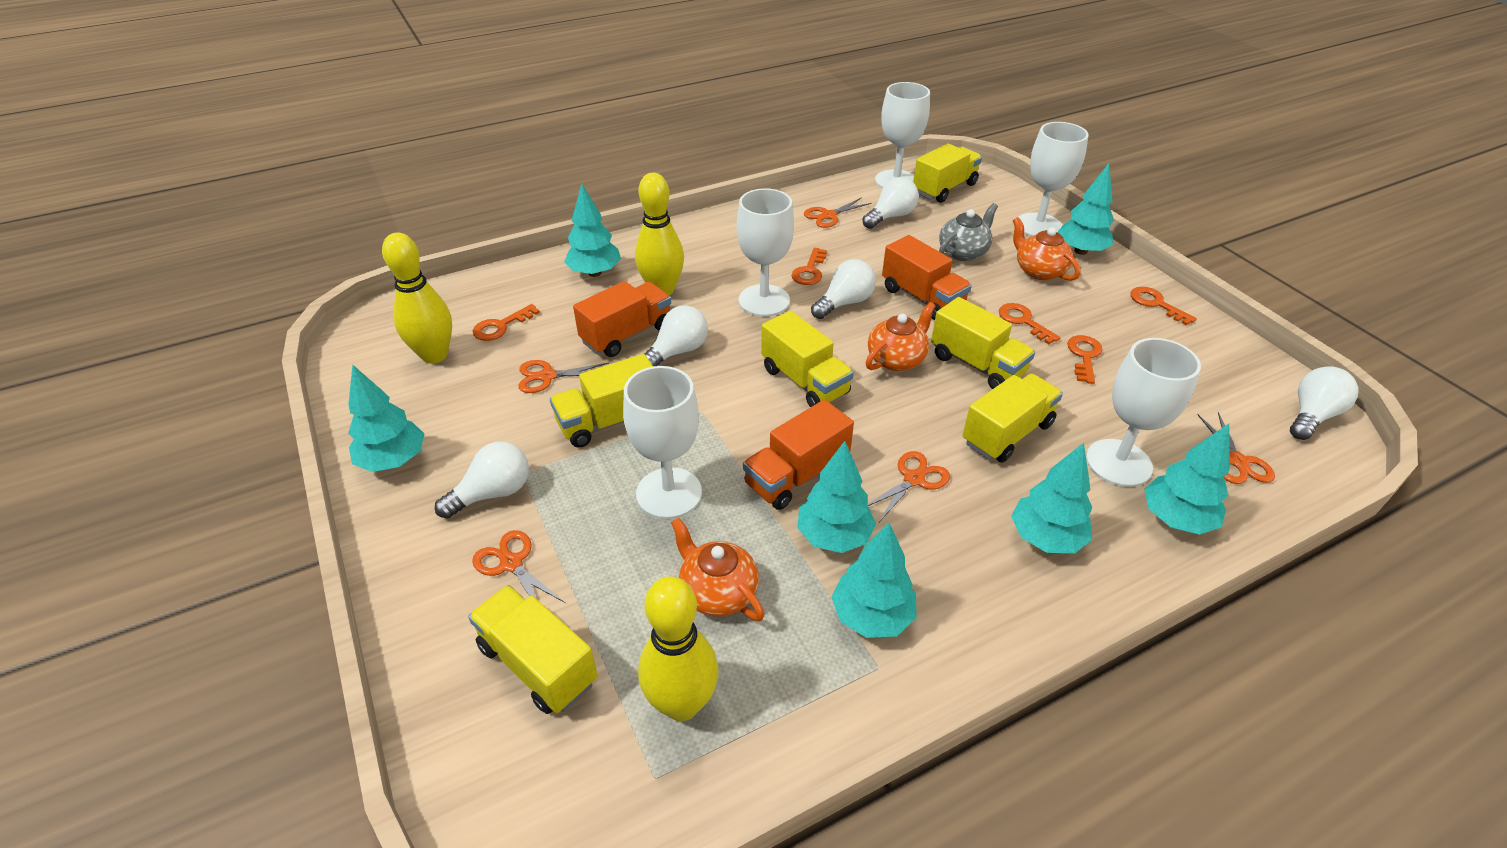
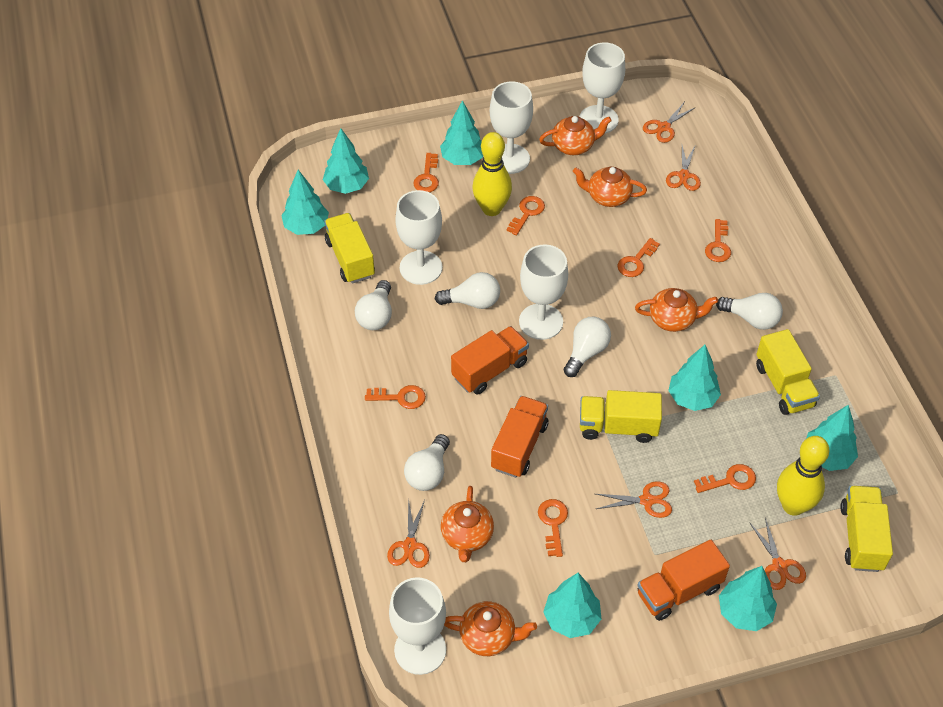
grey teapot: [939,203,998,261] = 1 -> none = 0
orange key: [473,304,540,341] [791,248,827,285] [999,303,1060,344] [1067,335,1102,384] [1130,287,1197,326] = 5 -> [365,385,426,409] [414,153,439,193] [507,196,545,236] [538,499,568,557] [617,238,660,277] [694,464,756,493] [705,219,731,262] = 7
orange teapot: [671,517,765,621] [866,302,936,371] [1013,217,1081,281] = 3 -> [441,486,494,562] [444,601,537,656] [539,116,612,155] [573,167,647,207] [635,288,718,332] = 5
yellow bowling pin: [382,233,452,363] [635,173,684,295] [638,576,719,721] = 3 -> [472,132,512,216] [777,436,830,516] = 2
yellow truck: [468,585,598,714] [550,354,653,448] [761,311,854,407] [913,143,982,203] [931,297,1035,389] [962,374,1063,463] = 6 -> [324,213,375,284] [580,390,662,443] [756,329,820,415] [840,486,893,572] = 4

